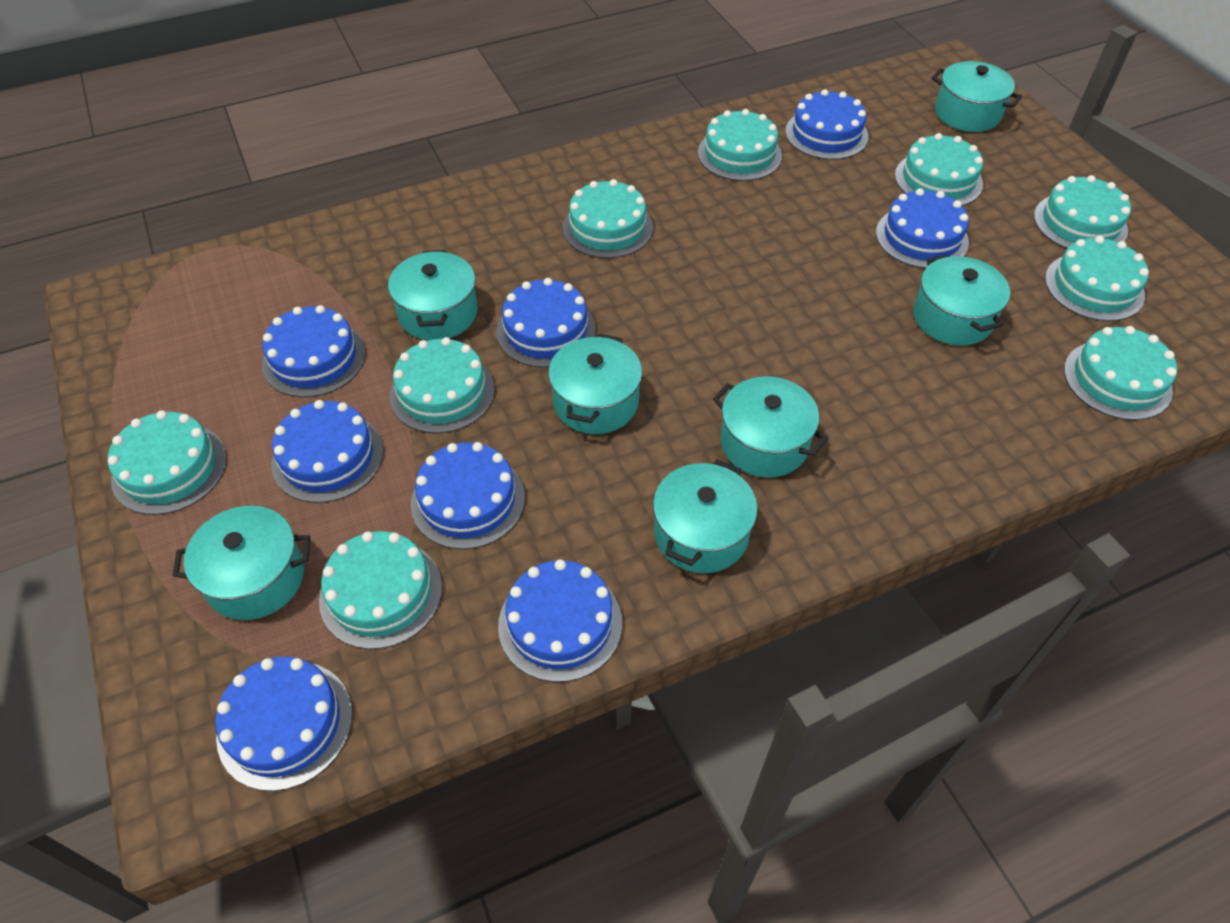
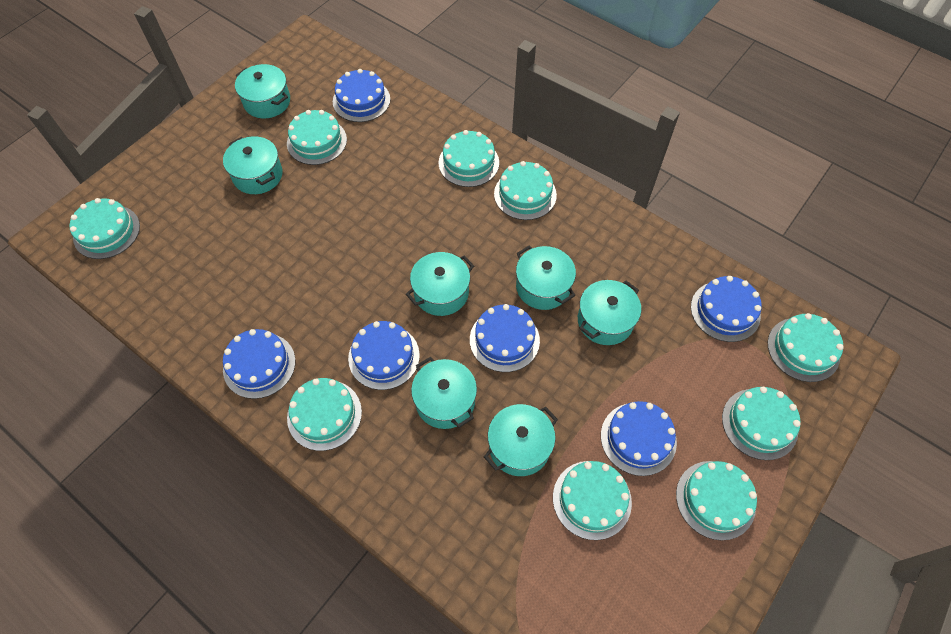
blue cake: [215,657,352,791] [262,305,366,397] [271,400,384,503] [411,442,525,549] [496,278,596,368] [498,559,622,682] [785,89,869,160] [876,188,969,268] = 8 -> [223,329,295,399] [333,69,390,122] [348,321,420,390] [470,304,540,372] [601,401,677,476] [691,276,762,342] = 6

